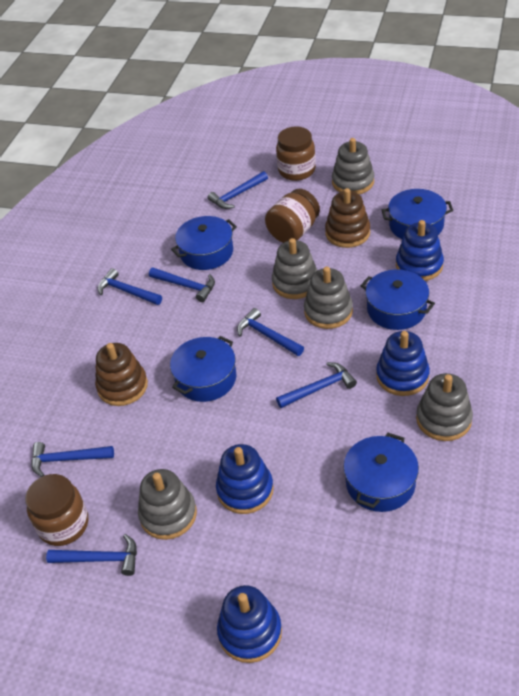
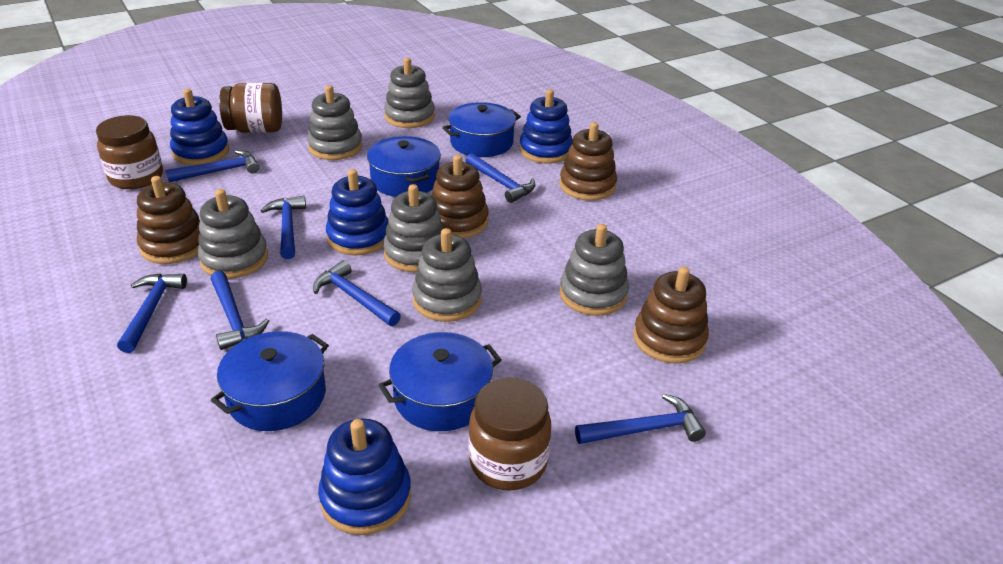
blue pot: [170,336,236,402] [171,216,237,270] [343,433,419,512] [361,269,435,330] [382,189,453,239] = 5 -> [211,331,329,431] [367,136,441,197] [379,332,502,431] [442,102,521,157] = 4
brown stacking toy: [95,343,148,406] [325,188,370,248] = 2 -> [137,176,200,264] [431,155,489,238] [559,122,617,201] [633,267,709,364] = 4
grey stacking toy: [138,469,197,540] [272,238,318,299] [304,267,353,329] [332,138,374,194] [416,373,473,441] = 5 -> [198,189,268,279] [307,85,362,160] [383,184,444,272] [384,58,435,128] [412,228,482,322] [559,224,629,316] = 6

